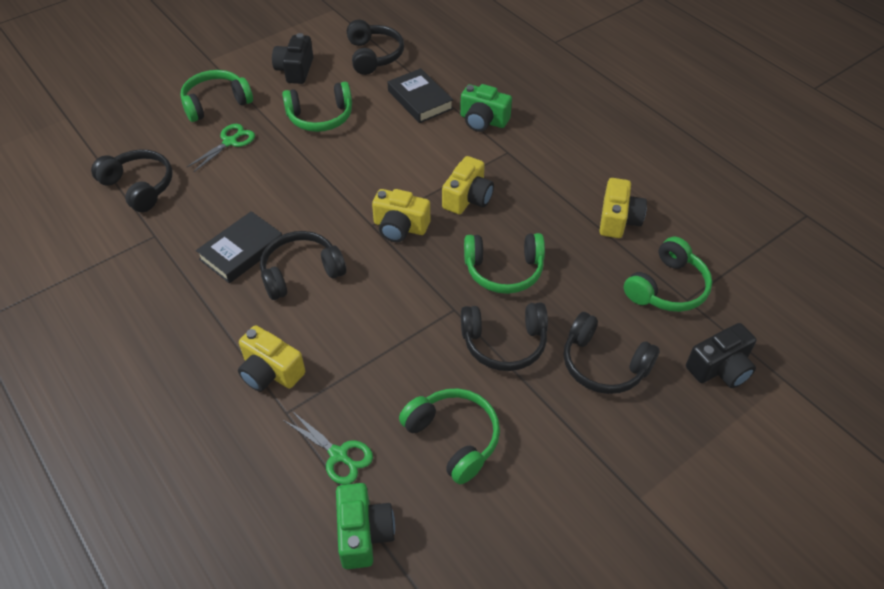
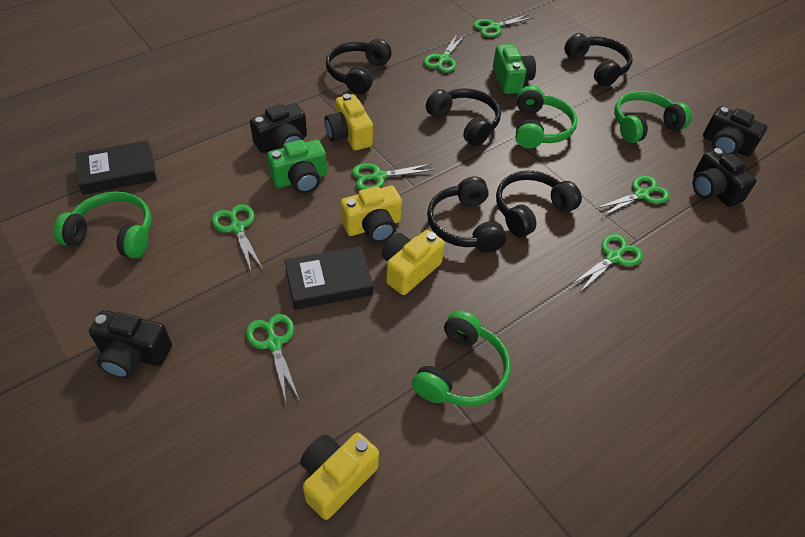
black camera: [272,33,313,84] [686,323,756,388] = 2 -> [89,310,172,378] [250,103,307,153] [693,148,757,207] [703,106,767,157] = 4
green headphones: [180,70,253,122] [282,82,352,132] [399,388,500,484] [464,233,545,294] [624,237,712,312] = 5 -> [53,191,151,259] [412,310,511,407] [516,86,578,149] [614,91,692,143] = 4
green scissors: [187,124,255,172] [283,411,373,485] = 2 -> [212,204,263,270] [246,314,300,402] [352,163,434,190] [424,34,465,73] [473,14,533,37] [572,234,643,292] [596,176,670,216] = 7

